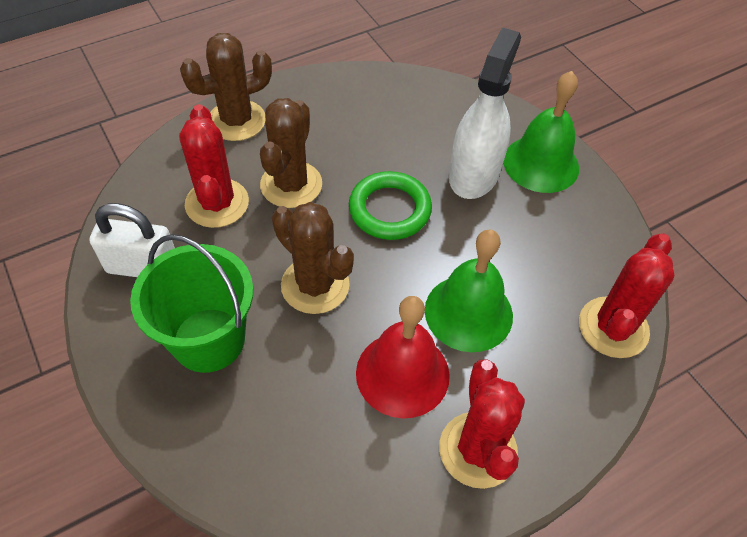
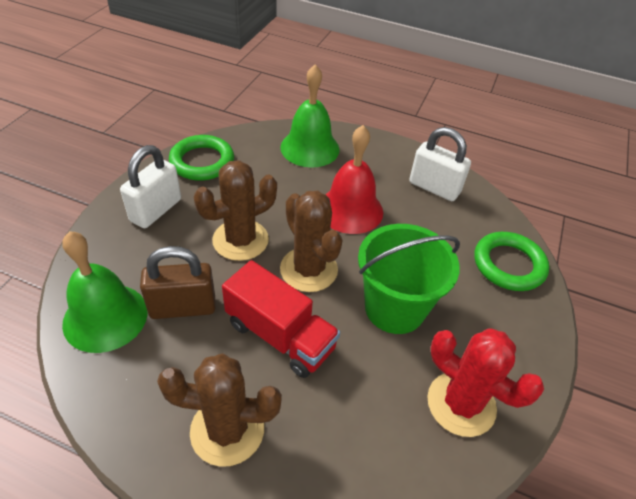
brown padlock: none = 0 -> [140,246,215,319] = 1
green ring: [349,171,432,240] = 1 -> [169,135,234,181] [475,232,549,291] = 2
red cactus: [179,104,249,228] [439,359,525,489] [579,233,674,358] = 3 -> [427,329,544,437] = 1
red truck: none = 0 -> [222,260,340,378] = 1
white padlock: [89,203,175,277] = 1 -> [120,145,181,228] [409,127,471,201] = 2
white spray bottle: [449,28,521,199] = 1 -> none = 0

